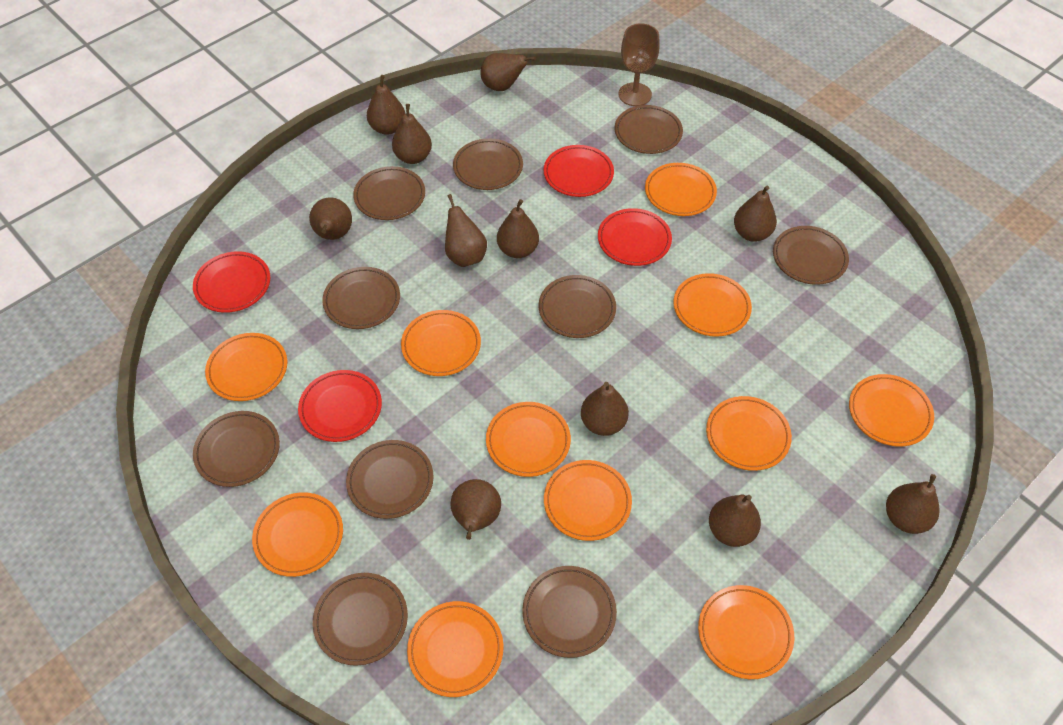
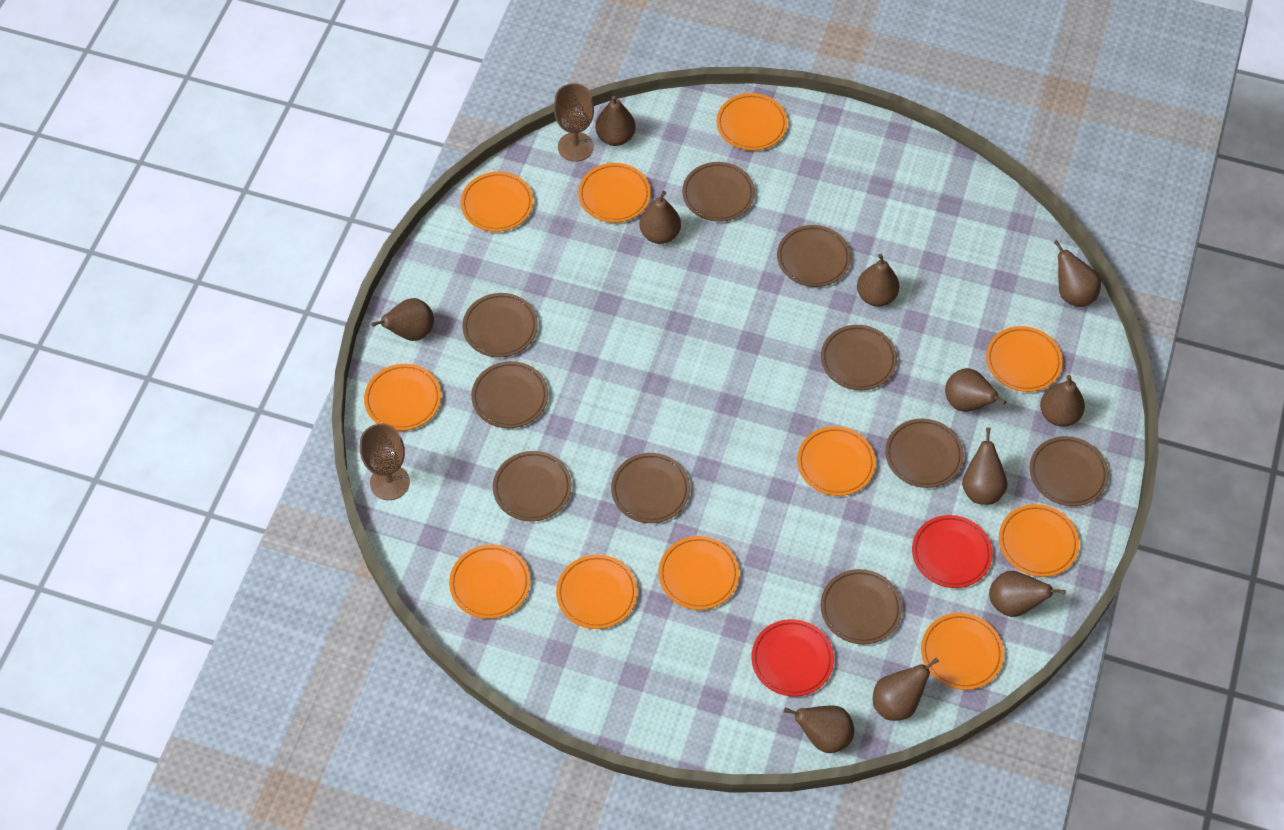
brown goblet: [618,23,660,106] = 1 -> [360,424,410,500] [554,83,594,162] = 2
red plate: [193,251,270,313] [298,370,382,442] [544,145,614,197] [598,208,672,266] = 4 -> [751,619,834,697] [912,515,993,588] = 2

